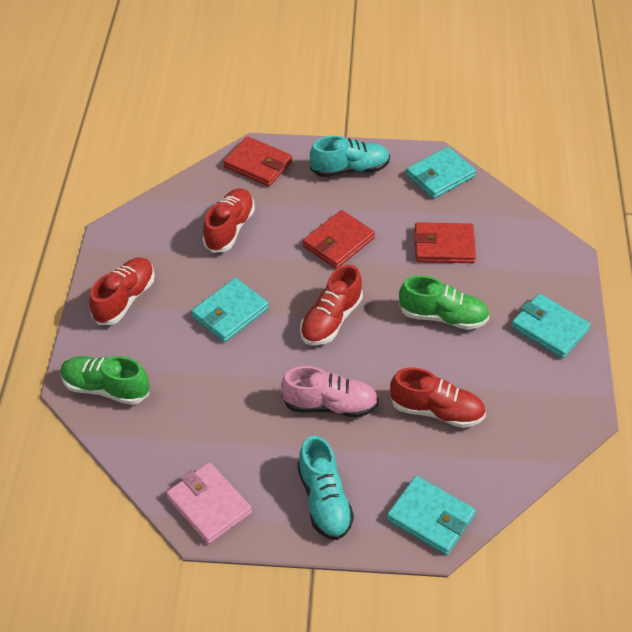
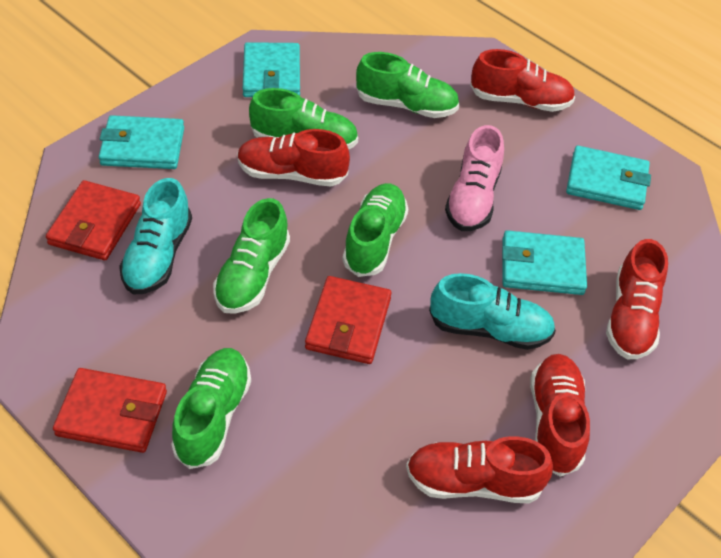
green shoe: [60,356,149,405] [399,275,489,330] = 2 -> [171,348,251,469] [213,198,290,314] [249,88,358,149] [342,183,408,277] [356,52,459,118] = 5
pink wallet: [166,462,252,544] = 1 -> none = 0
red shoe: [90,257,155,325] [203,188,255,253] [300,265,363,345] [390,367,486,428] = 4 -> [237,129,350,187] [406,436,553,503] [470,49,575,112] [530,354,590,477] [606,239,668,359] = 5

